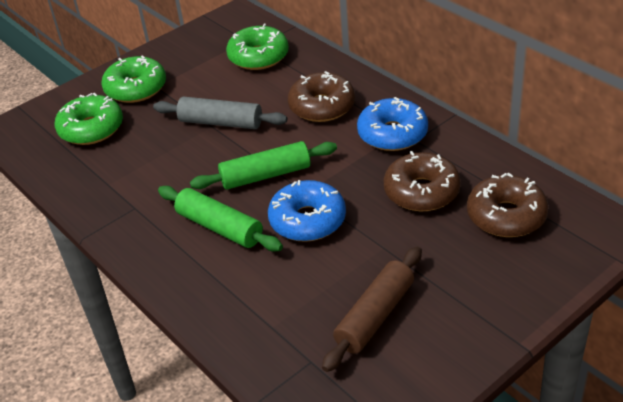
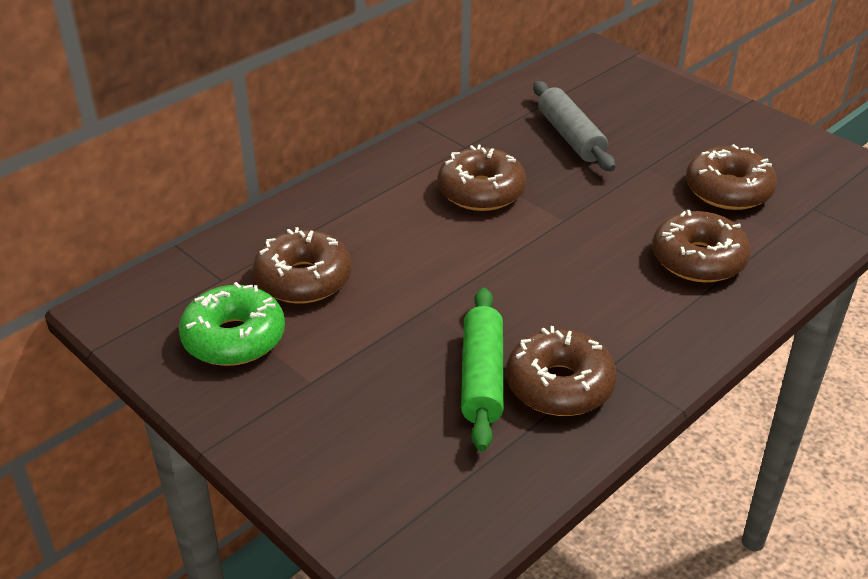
blue donut: [268,180,346,242] [357,97,428,151] = 2 -> none = 0
brown donut: [288,71,355,122] [383,151,461,211] [467,173,549,237] = 3 -> [253,227,351,304] [437,144,526,211] [506,326,617,416] [652,210,751,283] [686,144,777,210] = 5
brown rolling pin: [322,247,422,372] = 1 -> none = 0
green donut: [55,93,123,145] [101,55,166,103] [226,24,289,70] = 3 -> [179,282,285,366] = 1
green rolling pin: [158,186,283,251] [190,141,337,189] = 2 -> [461,288,504,451] = 1

